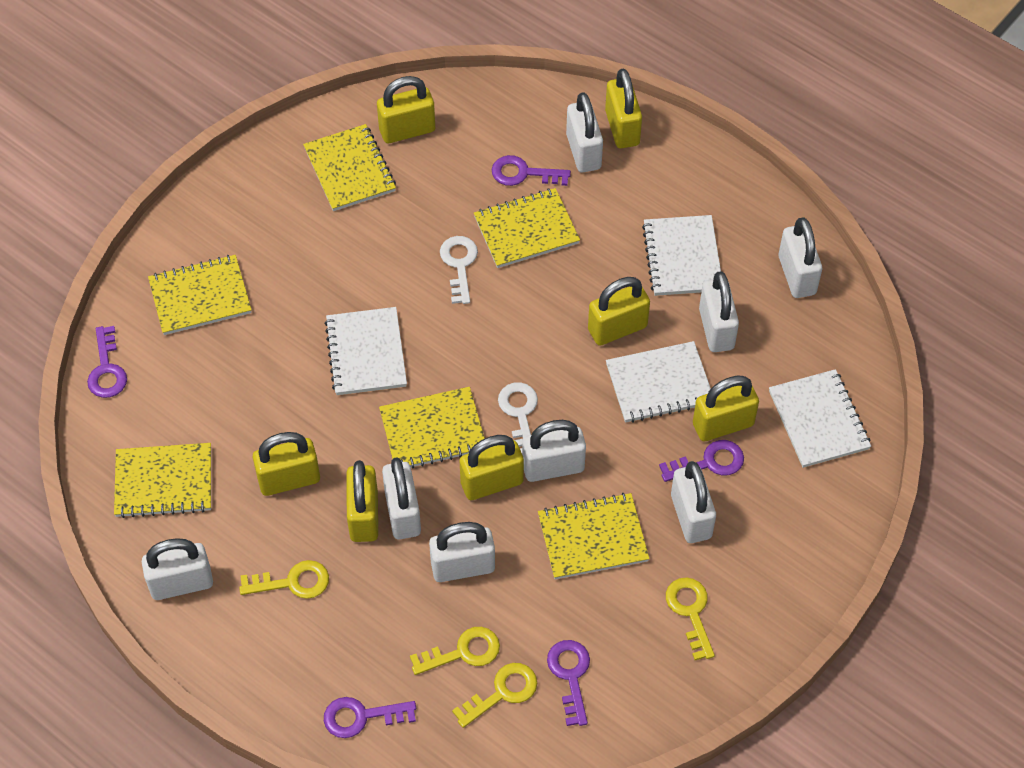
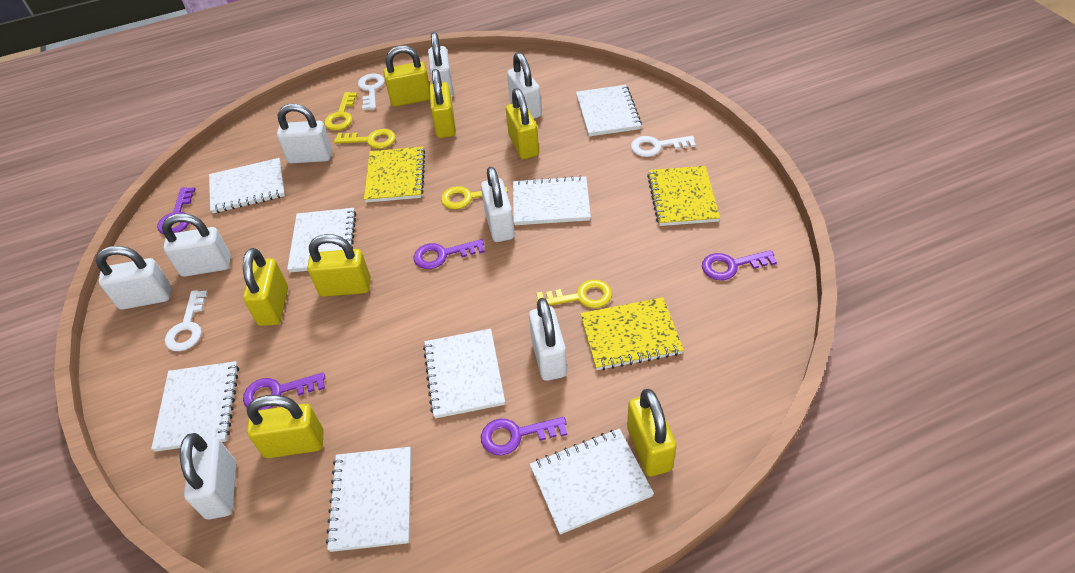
white key: [440,236,478,304] [498,382,538,453] = 2 -> [165,290,208,351] [358,73,385,110] [631,136,696,157] = 3
white notebook: [324,307,407,395] [606,341,711,423] [642,215,721,296] [769,369,871,468] = 4 -> [151,361,239,452] [209,158,285,214] [287,208,356,273] [326,447,411,552] [423,329,505,418] [513,175,591,225] [530,429,654,535] [576,85,642,136] = 8
yellow notebook: [114,443,211,518] [148,255,252,335] [303,124,396,211] [379,387,485,468] [474,188,580,268] [538,493,650,579] = 6 -> [364,146,425,203] [580,297,684,370] [647,166,720,226] = 3

